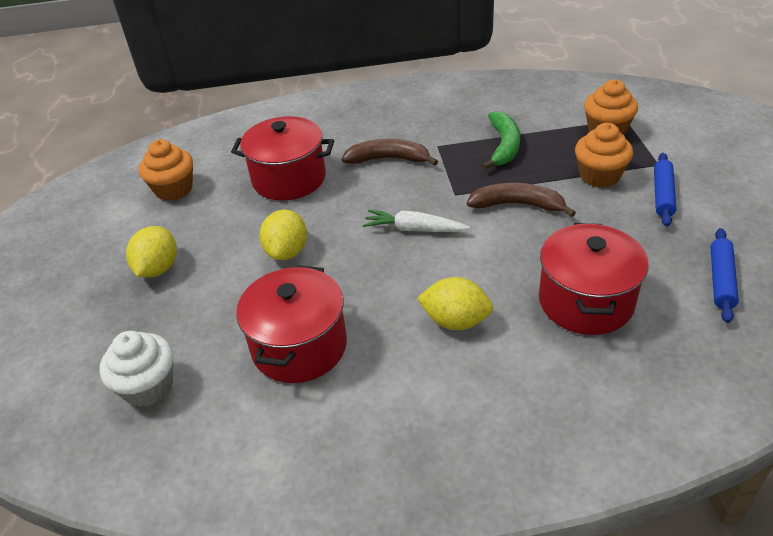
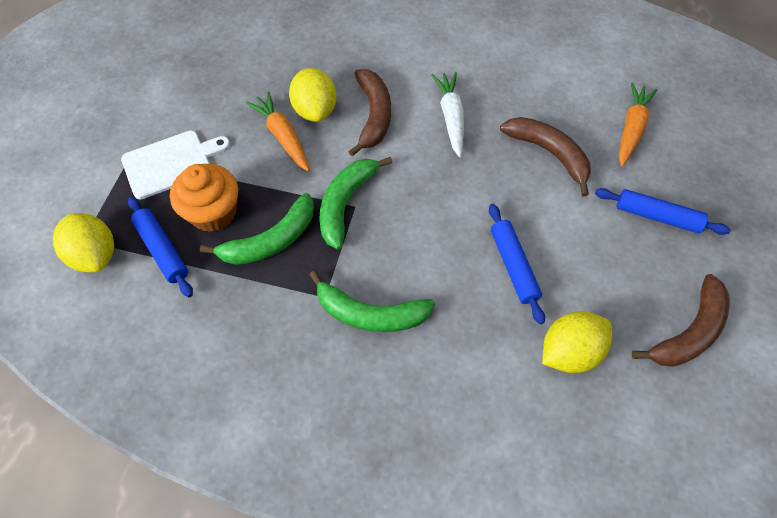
blue rolling pin: [654,153,676,227] [710,228,739,323] = 2 -> [128,197,193,297] [489,204,545,324] [595,188,731,235] = 3
brown banana: [342,139,438,166] [467,183,576,217] = 2 -> [348,69,391,157] [500,117,591,196] [632,274,730,367] = 3
green banana: [482,111,520,170] = 1 -> [200,193,314,265] [309,271,435,332] [319,157,393,249] = 3
orange carrot: none = 0 -> [246,91,310,171] [619,83,657,166] = 2
orange cupcake: [139,139,193,201] [575,123,633,188] [584,79,638,135] = 3 -> [170,164,238,232] = 1
red pot: [231,116,334,201] [236,265,347,383] [539,223,649,335] = 3 -> none = 0
white cupcake: [99,331,173,407] = 1 -> none = 0
white cutting board: none = 0 -> [121,130,230,199] = 1

